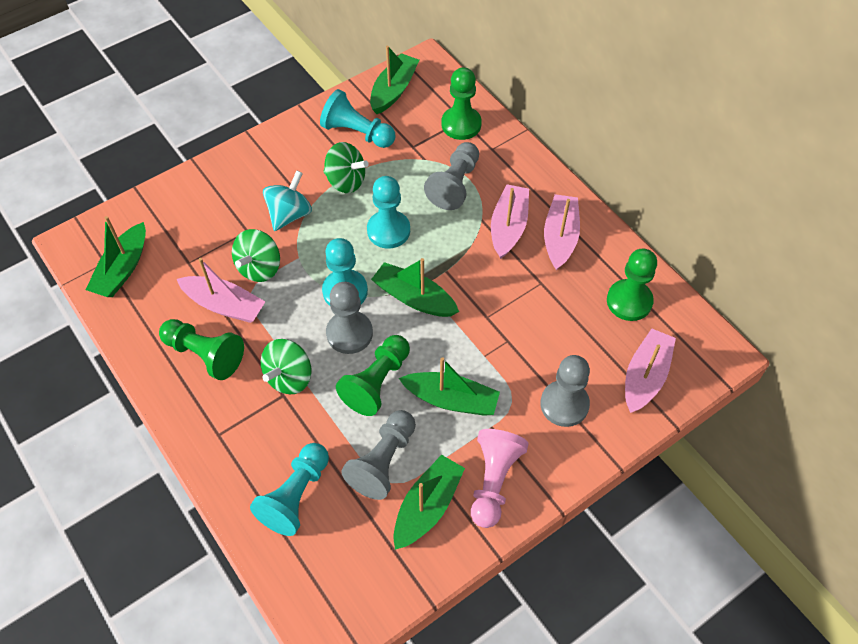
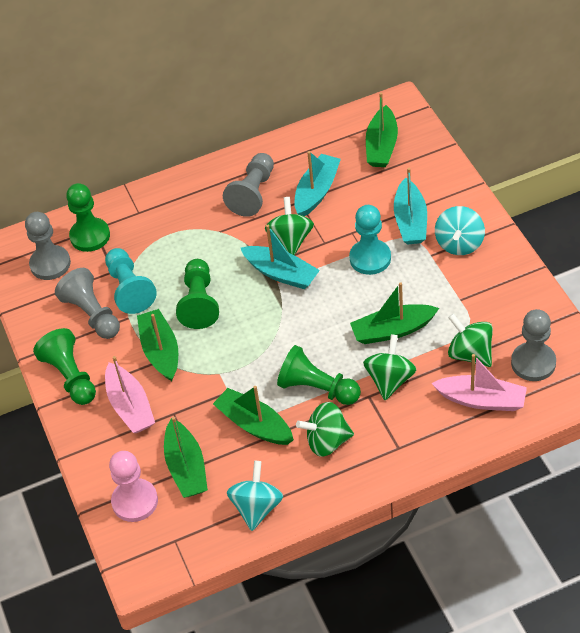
green spinning top: [232,229,280,282] [261,339,312,394] [323,142,369,193] = 3 -> [265,197,314,255] [296,402,354,457] [363,334,416,400] [448,313,493,367] = 4
pink boat: [177,258,266,323] [491,184,529,259] [544,194,580,270] [625,328,676,413] = 4 -> [105,356,155,433] [432,354,527,411] = 2
turquoise boat: none = 0 -> [241,225,320,289] [294,151,341,216] [394,168,427,245] = 3
turquoise pawn: [250,443,329,536] [320,89,395,148] [322,238,368,306] [367,176,410,249] = 4 -> [105,248,157,314] [349,205,391,275] = 2
turquoise spinning top: [263,170,312,231] = 1 -> [227,461,283,531] [435,206,485,255] = 2

